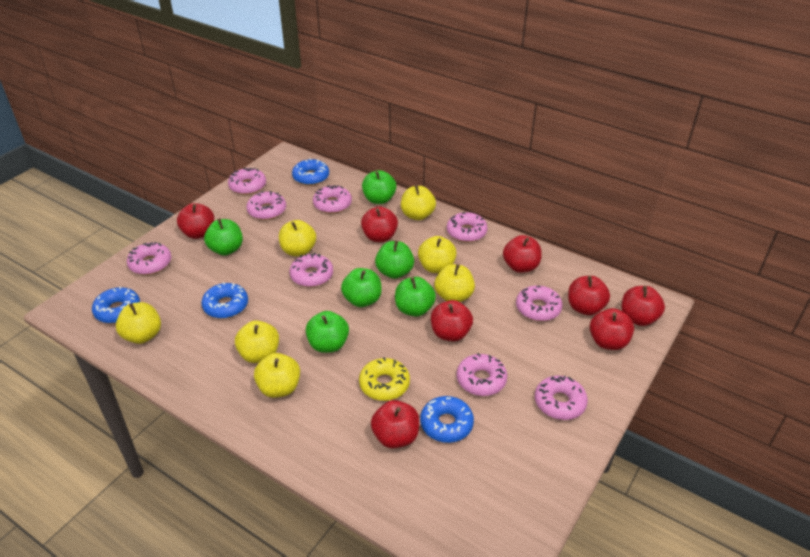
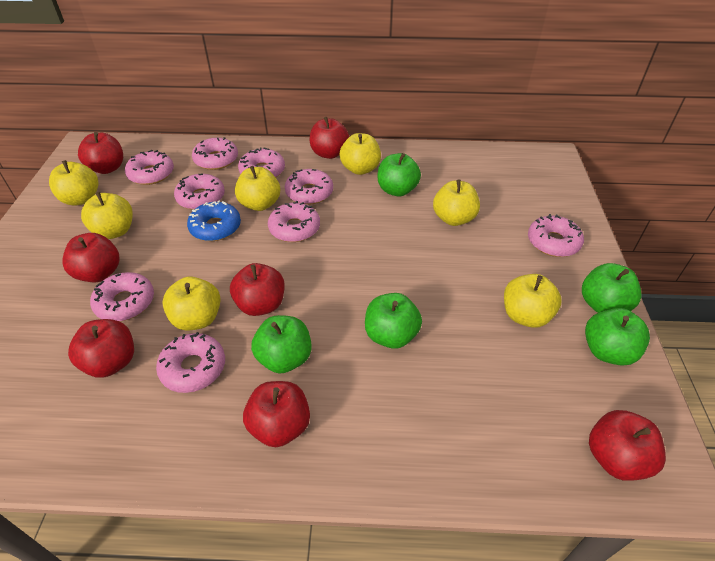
blue donut: [92,286,140,323] [201,282,248,319] [292,158,329,185] [420,396,474,443] = 4 -> [187,201,241,241] = 1
green apple: [204,218,243,256] [306,311,349,353] [341,268,382,307] [362,170,396,204] [375,241,414,279] [395,277,436,317] = 6 -> [251,315,312,373] [365,293,422,349] [378,153,421,197] [582,263,642,313] [585,308,650,366] = 5
red apple: [177,203,214,239] [361,206,398,242] [371,400,419,449] [431,300,473,341] [503,235,542,273] [568,276,610,315] [590,308,634,350] [622,286,665,326] = 8 -> [62,233,119,282] [68,319,134,378] [78,132,123,174] [230,263,285,316] [243,381,310,447] [310,117,349,159] [589,410,666,481] = 7
yellow donut: [359,357,410,401] = 1 -> none = 0

